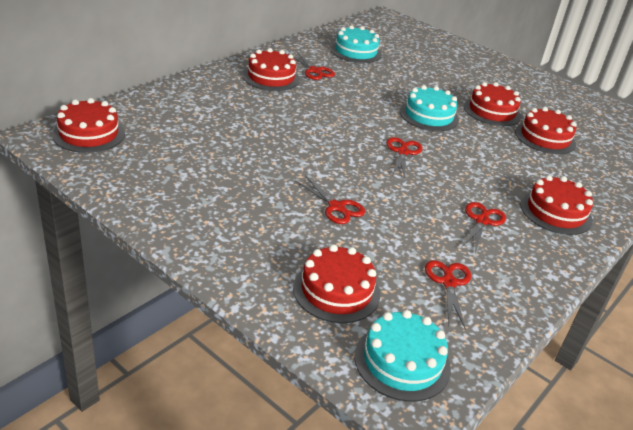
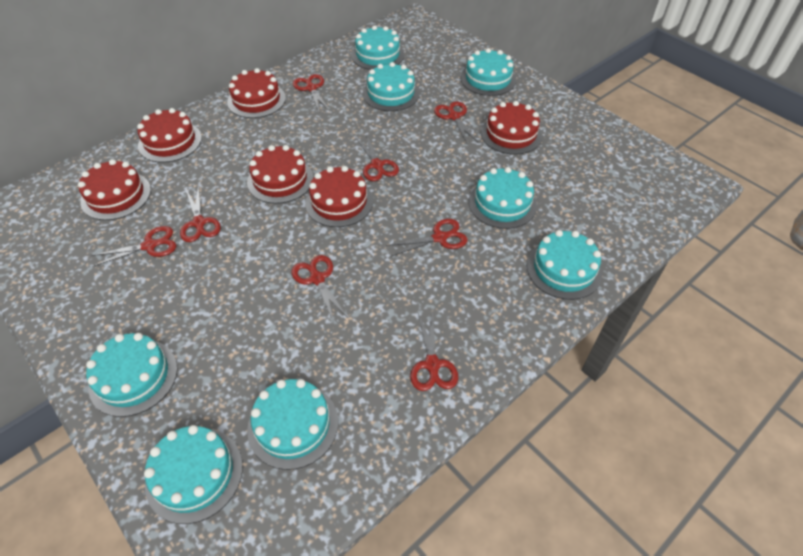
red scissors: [289,52,335,80] [295,176,365,224] [386,137,422,178] [425,260,471,330] [461,202,506,254] = 5 -> [90,226,176,267] [180,185,221,242] [292,255,348,322] [293,74,330,111] [355,134,399,181] [386,219,467,256] [410,312,458,391] [434,101,478,145] = 8
turquoise cake: [331,25,382,63] [354,310,451,402] [400,85,459,131] = 3 -> [86,333,177,417] [144,425,243,524] [247,379,338,470] [351,25,404,70] [363,62,420,111] [460,48,516,96] [469,167,537,229] [526,230,602,300] = 8

